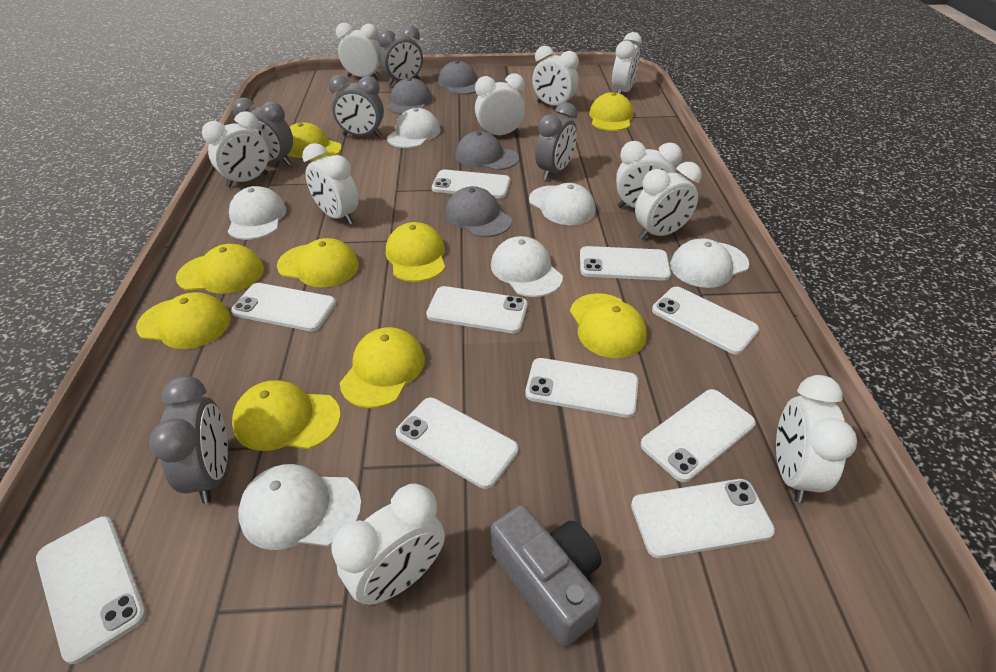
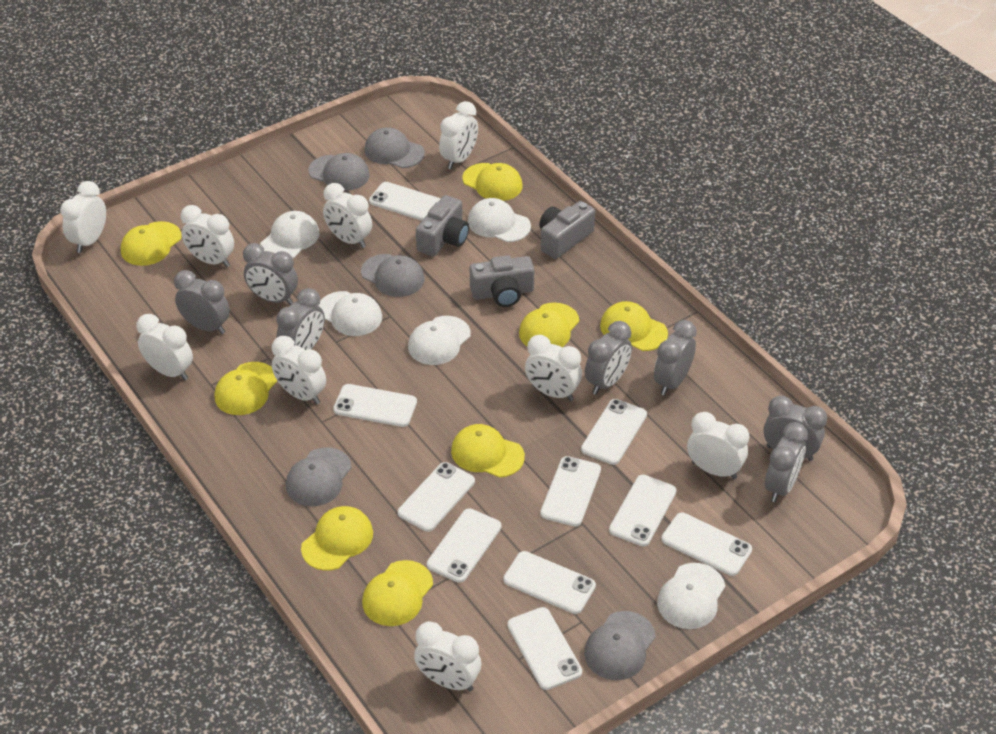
grey camera: [491,505,601,647] = 1 -> [416,195,469,256] [470,255,534,307] [539,201,595,259] = 3
grey cap: [387,78,432,114] [438,61,477,95] [445,186,512,237] [455,131,519,170] = 4 -> [286,447,352,506] [308,153,370,191] [361,254,425,297] [364,127,425,168] [584,611,656,680] = 5
grey clock: [149,376,228,504] [232,98,293,166] [329,75,384,137] [378,25,423,86] [535,102,578,180] = 5 -> [174,270,230,334] [243,243,298,305] [276,288,325,350] [585,321,632,395] [654,320,697,396] [763,396,827,461] [765,422,808,502] = 7
white cap: [228,186,286,240] [238,464,361,550] [387,108,441,148] [491,236,563,297] [529,183,596,225] [670,239,749,288] = 6 -> [261,211,319,258] [318,291,382,336] [408,316,471,365] [468,198,531,242] [657,563,725,629] = 5
white clock: [202,111,269,188] [302,143,358,225] [331,483,445,605] [336,23,381,79] [475,73,525,135] [532,46,579,106] [612,32,642,94] [616,141,682,208] [635,162,702,239] [776,375,857,503] = 10 -> [60,181,106,253] [136,314,193,380] [181,205,234,267] [272,336,326,405] [323,183,372,248] [414,621,481,692] [439,101,478,169] [525,335,582,401] [687,412,749,479] = 9
yellow cap: [136,292,231,349] [176,244,264,294] [232,380,341,451] [277,238,359,287] [287,122,342,161] [340,327,425,408] [386,222,445,282] [570,293,647,358] [589,92,633,131] = 9 -> [121,221,182,266] [215,362,277,415] [301,506,373,571] [362,560,433,626] [451,424,525,478] [463,163,523,201] [519,302,579,347] [600,301,668,351] = 8

